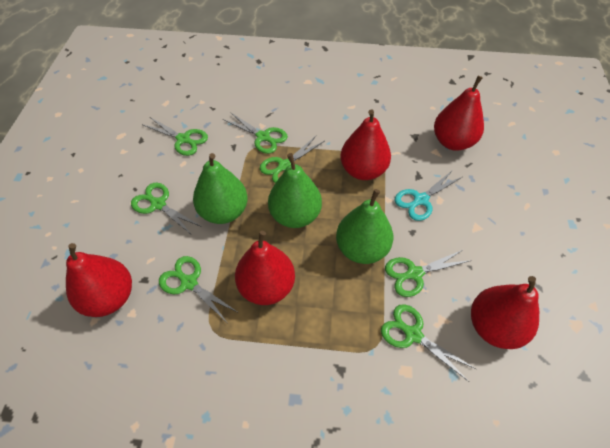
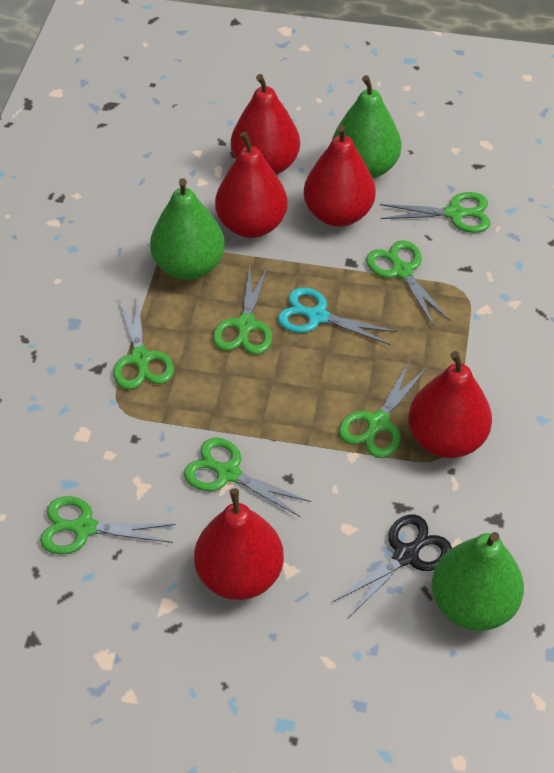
black scissors: none = 0 -> [332,515,452,618] = 1

